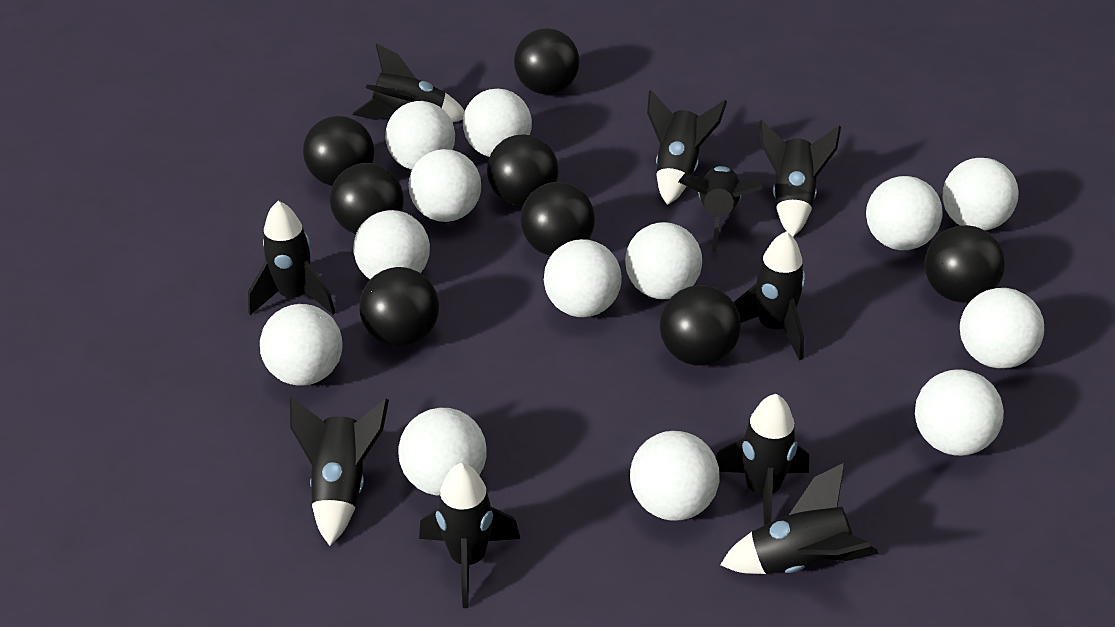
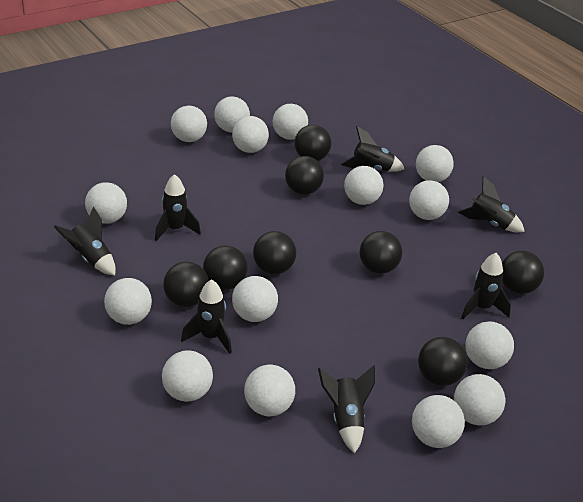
black rocket: [248,201,335,315] [290,396,389,546] [353,43,465,122] [419,463,520,608] [647,90,727,205] [678,166,763,252] [716,394,809,525] [721,463,878,574] [733,231,806,361] [759,120,841,237] = 10 -> [54,207,116,275] [155,174,201,241] [181,279,232,354] [318,365,375,453] [341,126,404,172] [457,176,525,232] [461,253,511,319] = 7
white ball: [260,304,342,386] [353,210,430,279] [385,101,455,170] [398,408,487,496] [409,149,481,222] [463,88,532,157] [544,239,622,317] [625,222,702,299] [630,431,720,521] [866,176,943,250] [915,369,1004,456] [942,158,1019,231] [960,288,1044,368] = 13 -> [85,182,127,224] [104,278,152,325] [162,350,213,402] [171,105,207,142] [214,97,250,132] [232,116,269,153] [232,276,278,322] [244,365,295,416] [273,104,308,140] [344,166,383,205] [409,180,449,220] [412,395,465,448] [416,145,454,182] [454,374,506,426] [465,321,514,369] = 15

